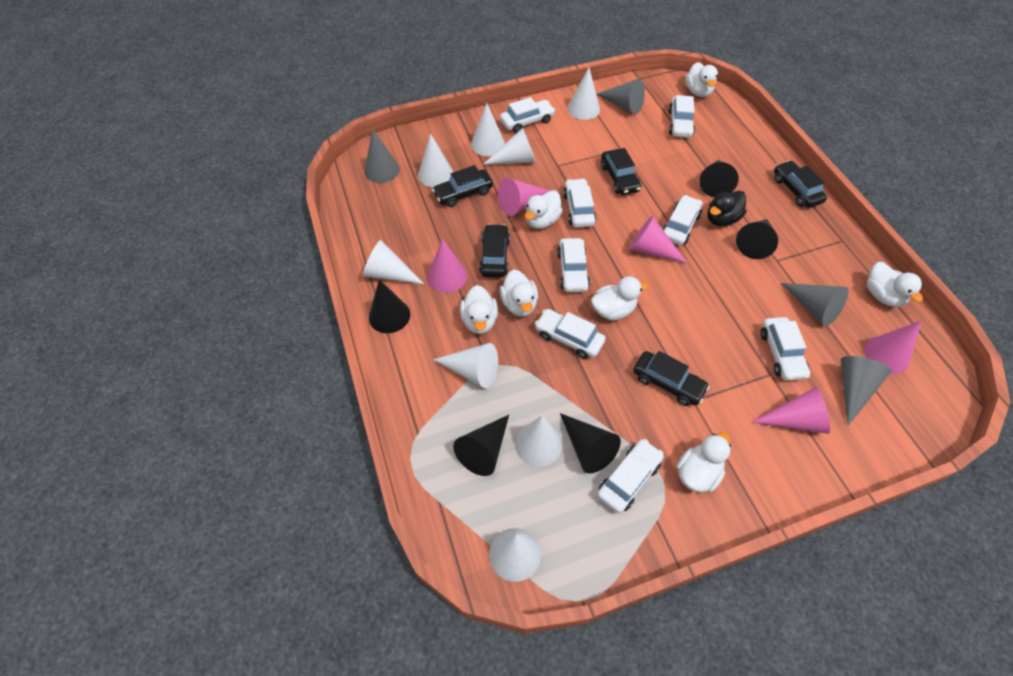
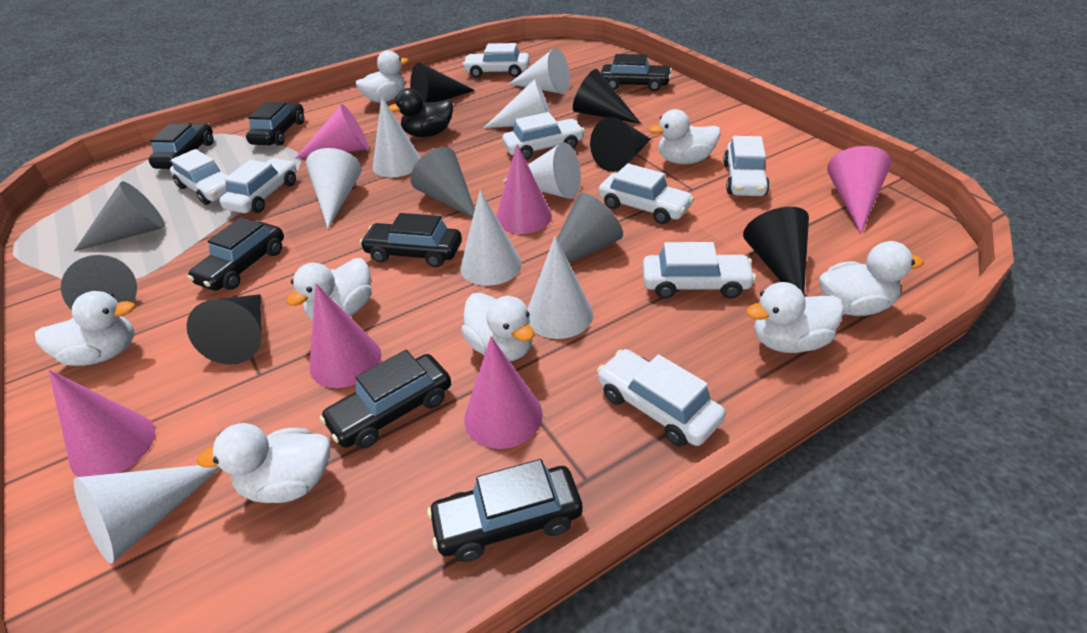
black car: [432,165,493,207] [479,224,510,278] [601,148,641,195] [633,351,710,406] [774,160,827,208] = 5 -> [148,123,214,169] [187,217,284,291] [246,102,304,146] [320,350,451,449] [360,213,462,267] [427,459,583,562] [601,54,672,91] = 7
pink cone: [427,239,467,293] [498,178,550,216] [629,216,688,264] [752,387,830,434] [864,320,922,374] = 5 -> [49,370,155,477] [295,104,368,159] [310,283,382,388] [464,336,543,449] [496,144,552,234] [827,146,891,234] = 6
white duck: [460,285,498,334] [500,270,538,317] [525,190,563,229] [591,276,648,320] [677,432,731,492] [685,62,718,97] [867,262,923,307] = 7 -> [35,291,135,366] [197,423,330,503] [286,258,372,321] [355,50,409,103] [461,293,534,361] [649,109,720,164] [746,282,844,353] [819,241,924,316] = 8

